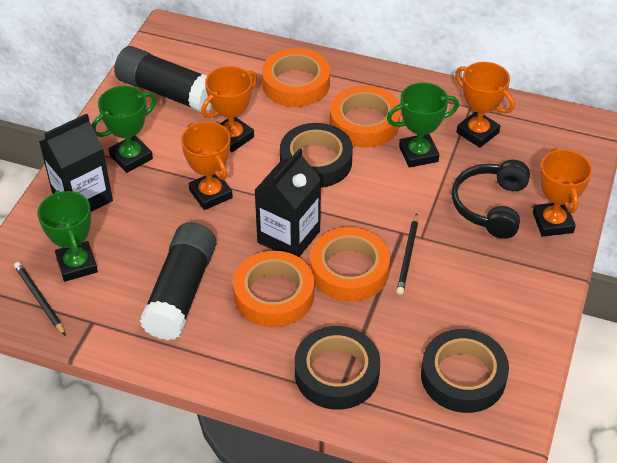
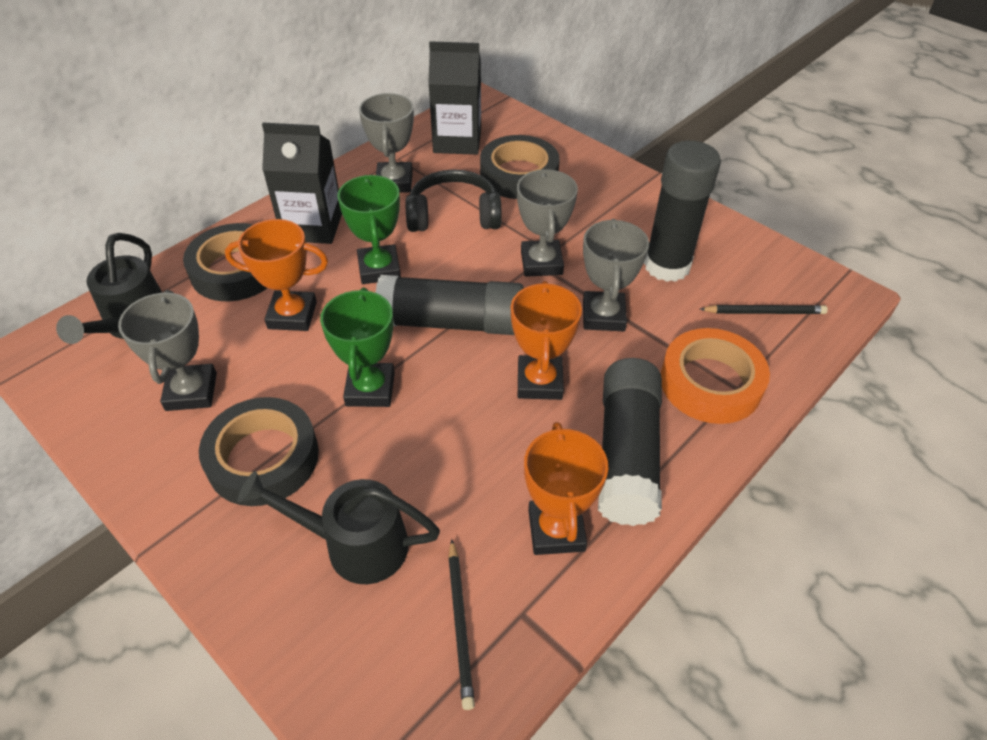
black glue stick: [114,46,212,112] [140,222,216,340] = 2 -> [375,275,524,335] [598,358,662,526] [644,141,721,282] = 3
black watering can: none = 0 -> [56,233,162,344] [238,471,440,584] = 2
green trophy: [37,190,98,282] [92,86,156,173] [387,83,459,168] = 3 -> [320,288,395,407] [337,175,401,284] = 2
grey trophy: none = 0 -> [118,290,217,411] [359,93,414,192] [517,169,578,277] [583,219,649,331] = 4
orange tape: [233,251,314,327] [262,48,330,107] [310,227,390,302] [330,86,401,148] = 4 -> [661,328,770,424] = 1
orange trophy: [181,122,233,210] [201,66,257,152] [455,62,514,148] [533,148,592,237] = 4 -> [225,219,328,331] [511,281,582,400] [524,422,608,555] = 3

